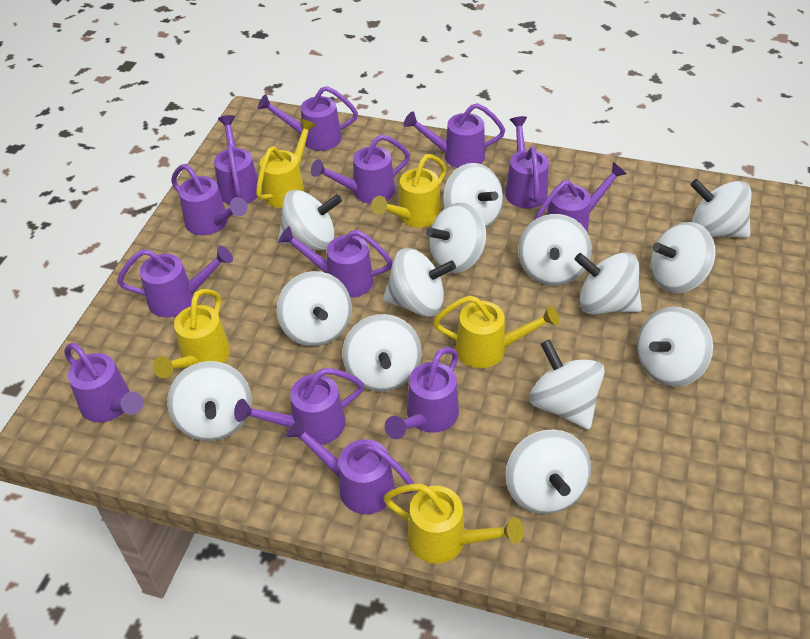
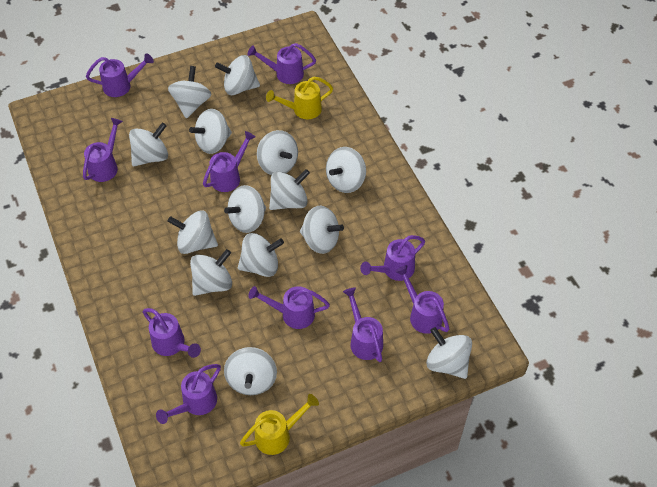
purple watering can: [64,343,144,422] [117,246,233,317] [171,164,247,235] [214,115,258,205] [234,368,364,445] [257,86,358,151] [278,226,393,298] [286,418,414,514] [311,134,410,204] [385,347,459,439] [404,103,505,168] [505,116,549,208] [534,162,627,233] = 13 -> [83,118,123,182] [86,53,154,97] [143,308,201,358] [156,364,221,424] [203,131,255,192] [248,43,316,84] [248,286,330,329] [343,287,383,362] [360,235,425,281] [395,265,449,334] = 10
yellow watering can: [153,289,230,378] [256,119,316,208] [371,154,447,227] [383,484,524,564] [433,296,560,368] = 5 -> [240,394,319,455] [266,76,333,119] = 2

